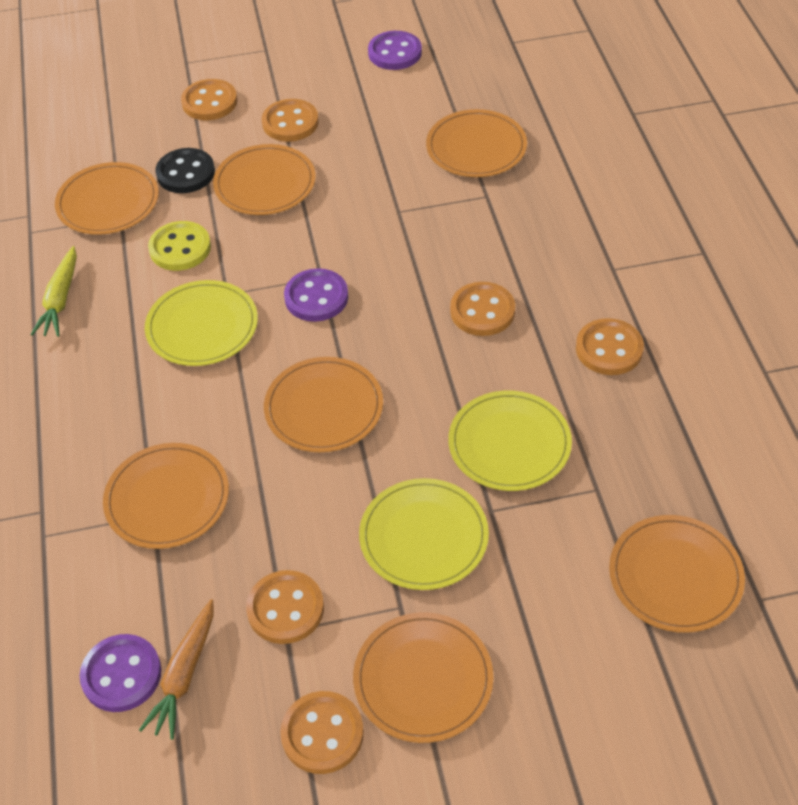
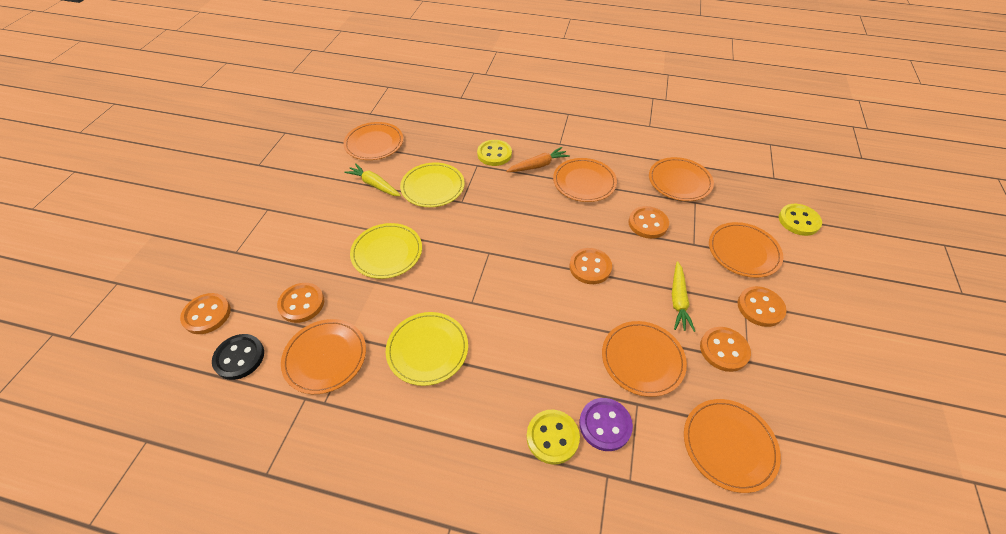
purple button: [79,634,161,712] [284,268,348,322] [368,31,422,70] = 3 -> [579,398,633,451] = 1
yellow button: [148,221,211,271] = 1 -> [477,140,512,166] [527,410,580,465] [779,204,822,236] = 3
yellow carrot: [30,246,77,337] = 1 -> [344,163,401,196] [672,261,695,332] = 2

